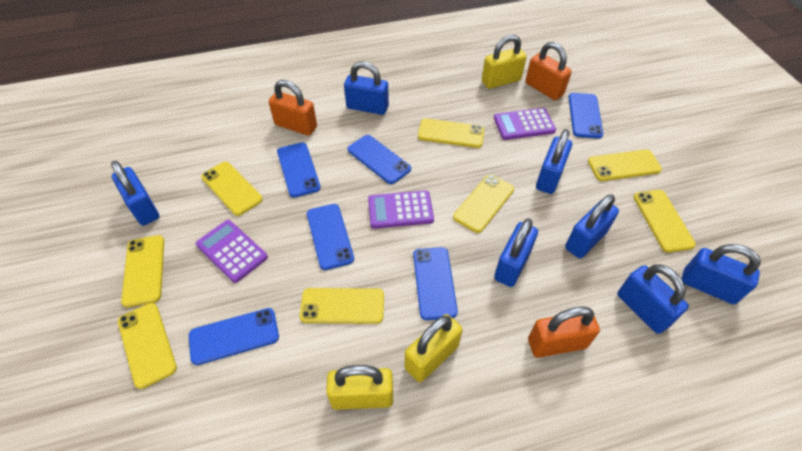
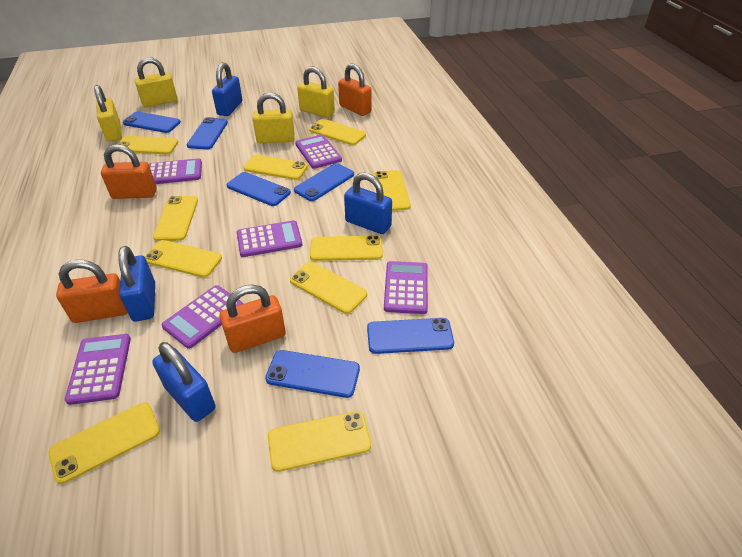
blue padlock: [111,161,160,226] [344,62,389,115] [494,218,538,287] [536,129,572,194] [565,194,619,258] [617,264,689,334] [682,244,761,304] = 7 -> [118,246,155,322] [152,342,216,422] [212,62,243,116] [344,173,392,234] = 4
orange padlock: [269,80,317,136] [525,42,572,100] [528,306,600,358] = 3 -> [56,260,128,323] [101,144,157,199] [219,285,286,353] [338,63,372,116] = 4
purple calculator: [196,220,268,283] [368,190,434,229] [494,108,556,140] = 3 -> [65,334,131,405] [149,158,202,184] [161,285,243,349] [237,220,302,257] [295,135,342,169] [384,261,428,314] = 6
yellow padlock: [326,365,393,410] [405,314,462,382] [482,35,527,89] = 3 -> [94,85,122,142] [134,57,178,107] [253,92,295,143] [297,67,335,118] = 4
yellow phone: [118,303,177,389] [121,235,164,308] [201,162,263,216] [300,288,384,324] [418,118,484,148] [453,174,514,233] [588,150,662,181] [634,190,696,253] = 8 -> [48,402,160,484] [117,136,178,154] [145,240,222,278] [153,196,198,241] [244,155,308,180] [268,411,371,472] [290,262,367,314] [309,119,366,145] [310,236,383,261] [374,170,411,211] = 10

